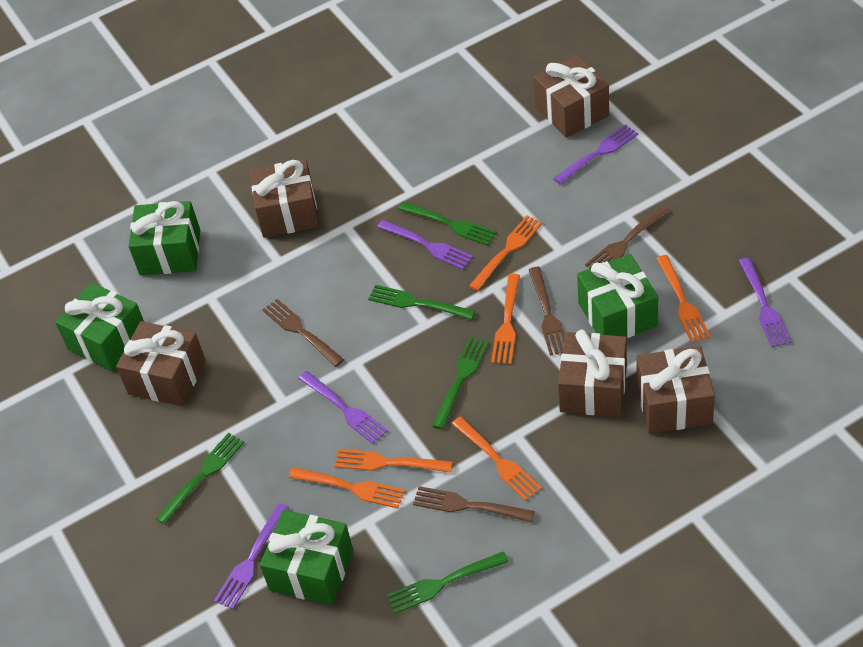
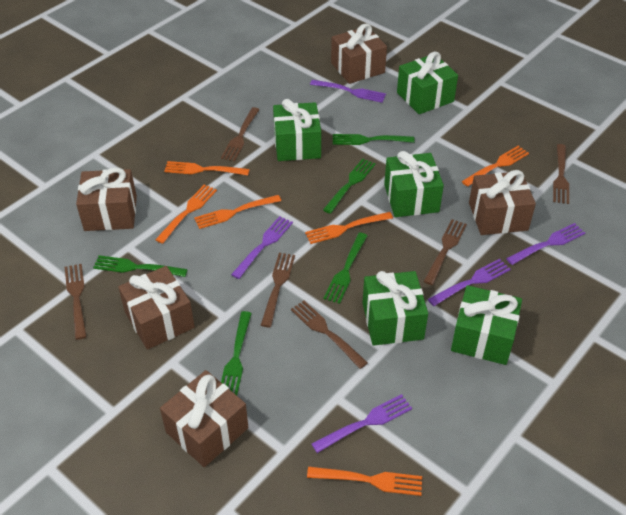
brown fork: [262,299,344,367] [413,486,535,523] [528,267,565,356] [585,206,670,269] = 4 -> [65,264,87,340] [221,107,260,161] [261,253,295,327] [291,301,368,369] [423,219,467,285] [553,144,569,204] = 6
green gift: [55,282,144,372] [128,201,200,275] [260,510,353,605] [577,254,658,338] = 4 -> [273,99,321,161] [363,271,428,346] [384,151,444,217] [397,52,458,114] [451,285,522,365] = 5

